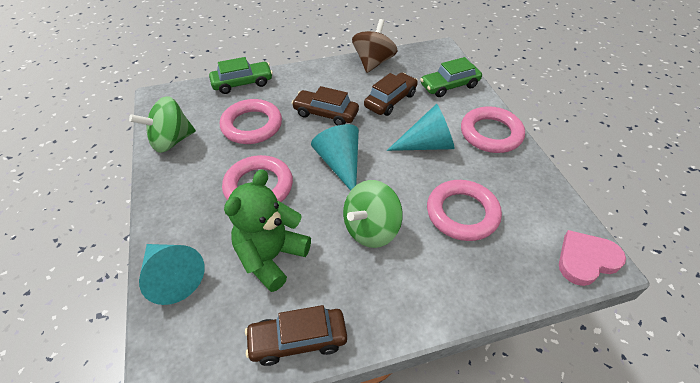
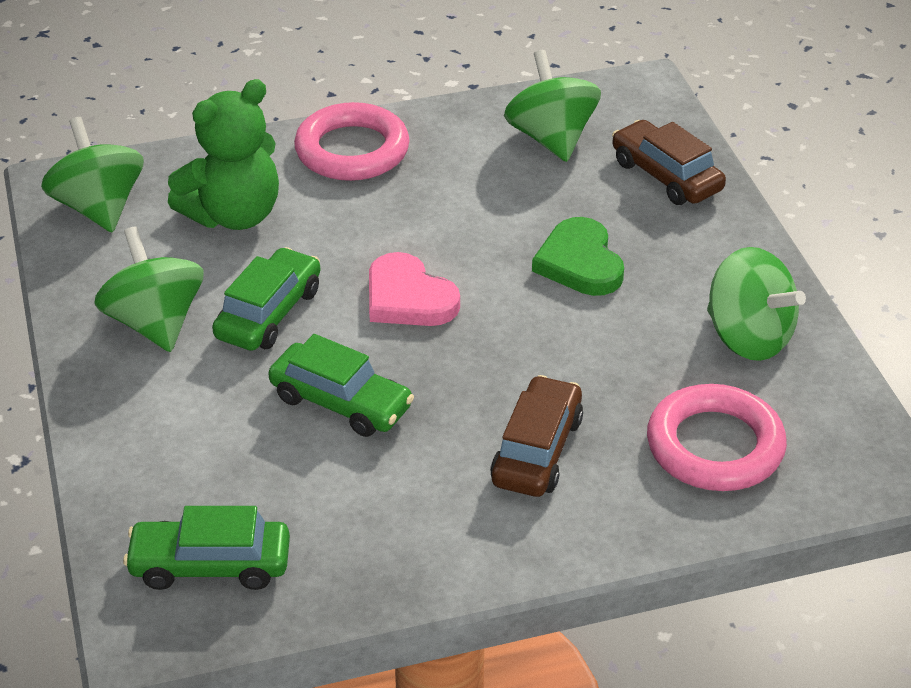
brown car: [245,305,347,366] [292,86,359,126] [364,73,418,116] = 3 -> [490,375,583,497] [612,120,726,205] = 2
brown spinning top: [352,19,397,73] = 1 -> none = 0
green car: [209,57,273,94] [420,57,482,97] = 2 -> [123,506,290,590] [212,247,320,351] [268,334,414,437] = 3
green heart: none = 0 -> [532,217,624,296] = 1
green spinning top: [129,96,196,153] [343,180,403,248] = 2 -> [41,117,143,232] [94,226,204,352] [504,50,601,162] [707,247,806,361] = 4
pink ring: [220,99,282,144] [222,155,293,202] [427,180,502,241] [461,106,525,153] = 4 -> [294,102,410,181] [647,384,787,491] = 2
turquoise cone: [139,244,205,305] [311,124,359,191] [387,104,455,151] = 3 -> none = 0

